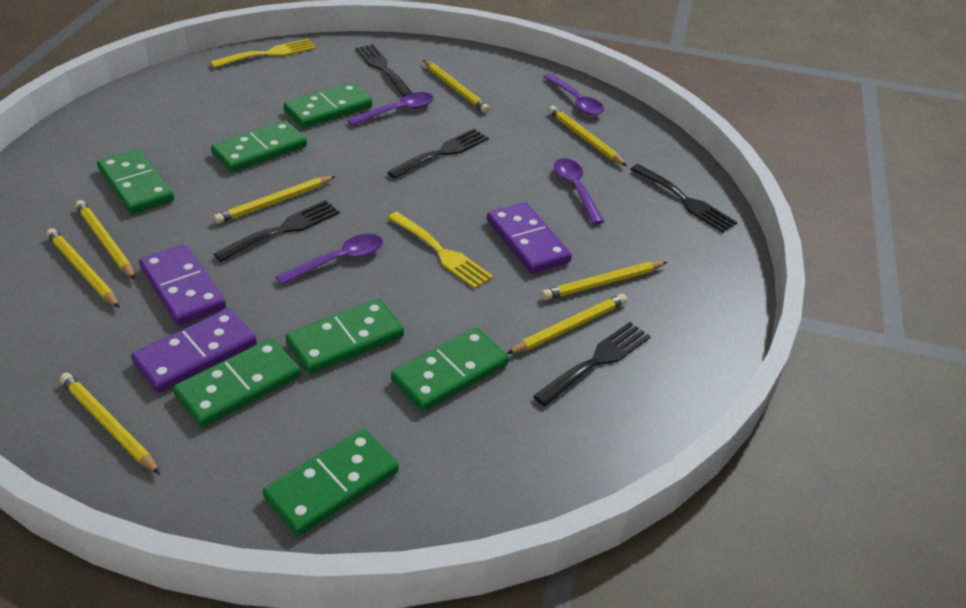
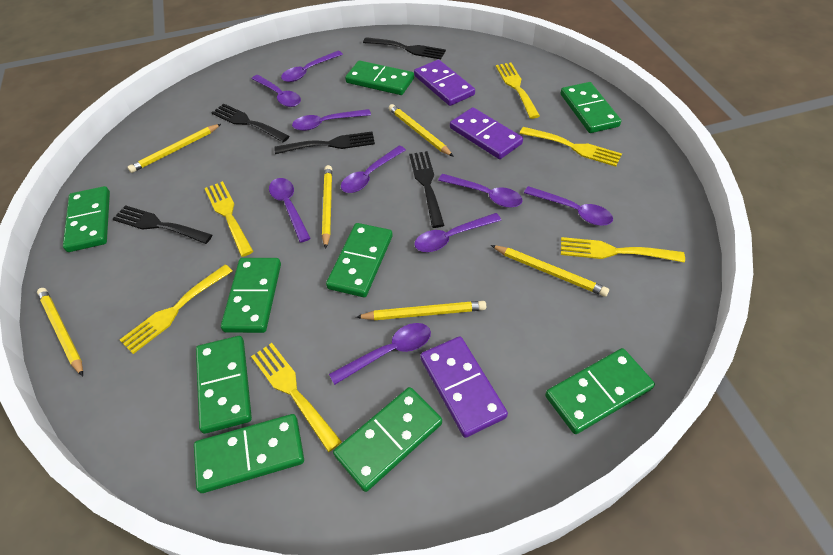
green domino: [97,149,174,214] [173,338,301,427] [211,120,307,173] [263,429,399,536] [284,83,372,128] [285,299,404,374] [391,327,509,412] = 7 -> [63,186,110,252] [194,414,304,493] [196,336,252,434] [221,258,281,333] [326,223,393,297] [333,387,442,492] [345,60,414,95] [545,348,655,434] [561,82,621,133] = 9
purple spoon: [276,234,383,285] [347,92,434,126] [543,74,604,115] [554,158,604,225] = 4 -> [252,75,301,107] [269,178,311,243] [281,51,343,82] [292,109,371,131] [329,323,431,385] [341,146,406,193] [414,213,501,252] [438,174,523,208] [524,186,613,226] = 9
yellow fork: [210,39,316,68] [387,212,493,289] = 2 -> [120,264,233,354] [204,181,253,257] [251,343,342,452] [496,63,540,119] [520,127,622,167] [561,237,685,263] = 6
yellow pencil: [46,228,120,308] [60,373,160,474] [75,200,135,279] [214,176,335,224] [423,60,490,113] [507,294,627,354] [542,261,667,300] [549,106,627,166] = 8 -> [37,288,83,376] [128,124,221,173] [322,165,332,249] [356,301,486,320] [389,104,454,157] [491,245,609,297] = 6

